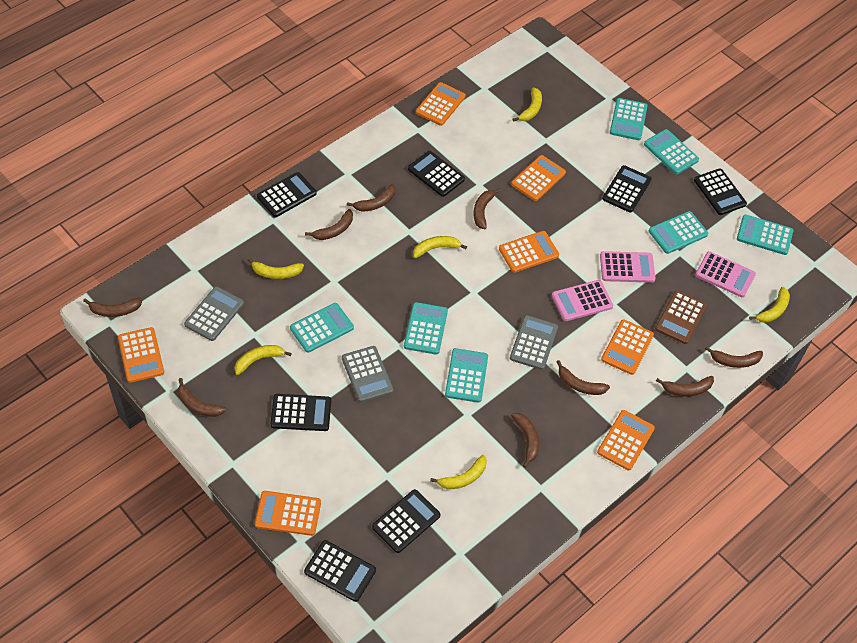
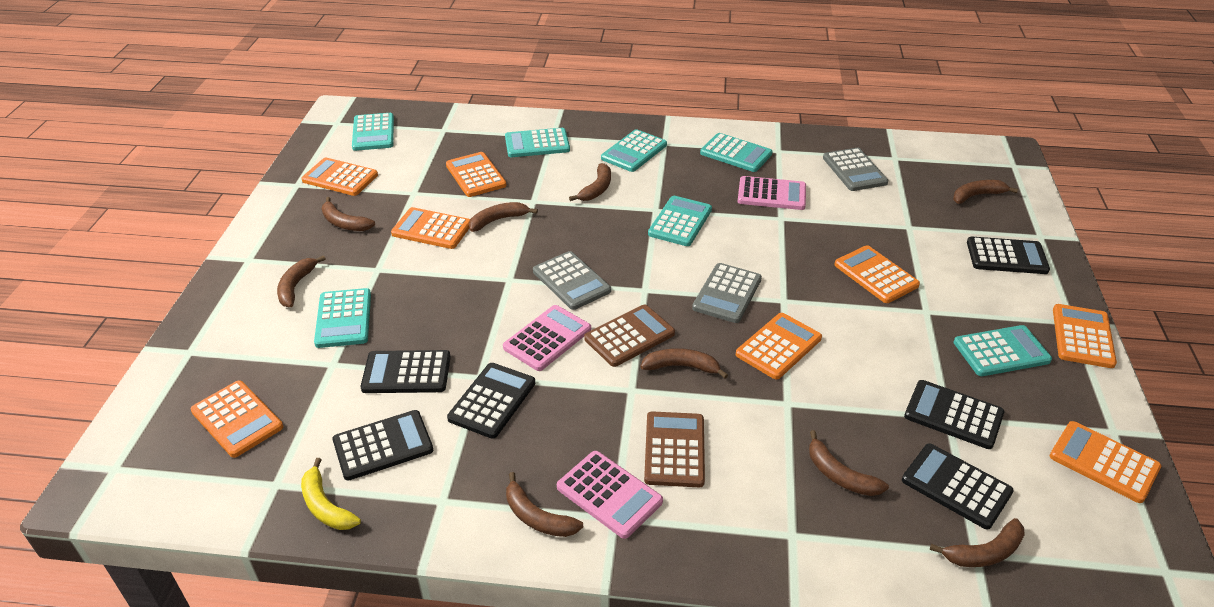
black calculator: [257,172,317,217] [270,394,331,431] [304,540,376,602] [372,489,441,553] [408,151,465,197] [602,165,652,213] [694,168,747,215] = 7 -> [332,410,433,481] [361,350,451,393] [447,363,535,439] [902,443,1014,529] [904,380,1004,449] [967,237,1050,274] = 6
brown calculator: [655,290,707,344] = 1 -> [584,305,675,367] [644,411,705,487] = 2
orange calculator: [118,327,164,383] [255,491,321,536] [416,82,466,126] [499,231,559,273] [511,155,566,201] [597,410,655,470] [601,319,654,375] = 7 -> [191,381,283,458] [301,158,378,196] [391,207,470,249] [446,152,507,197] [736,313,822,380] [834,245,920,303] [1050,421,1161,503] [1053,304,1117,368] = 8
yellow banana: [235,345,292,375] [248,258,304,279] [413,236,467,258] [430,455,487,489] [512,87,542,122] [749,287,790,323] = 6 -> [301,458,361,530] = 1

